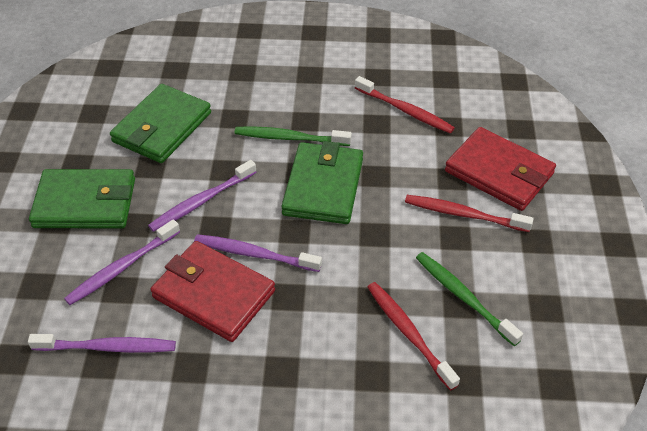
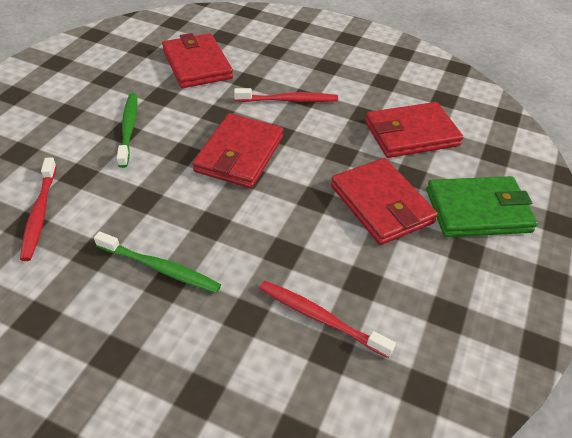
green wallet: [29,169,135,228] [110,84,211,163] [281,141,363,224] = 3 -> [426,176,538,237] = 1
purple toothbrush: [28,334,176,353] [64,219,180,305] [148,160,256,232] [194,234,322,272] = 4 -> none = 0
red wallet: [151,241,275,342] [445,127,556,211] = 2 -> [162,33,233,88] [193,113,284,188] [331,158,438,245] [365,102,463,158] = 4

